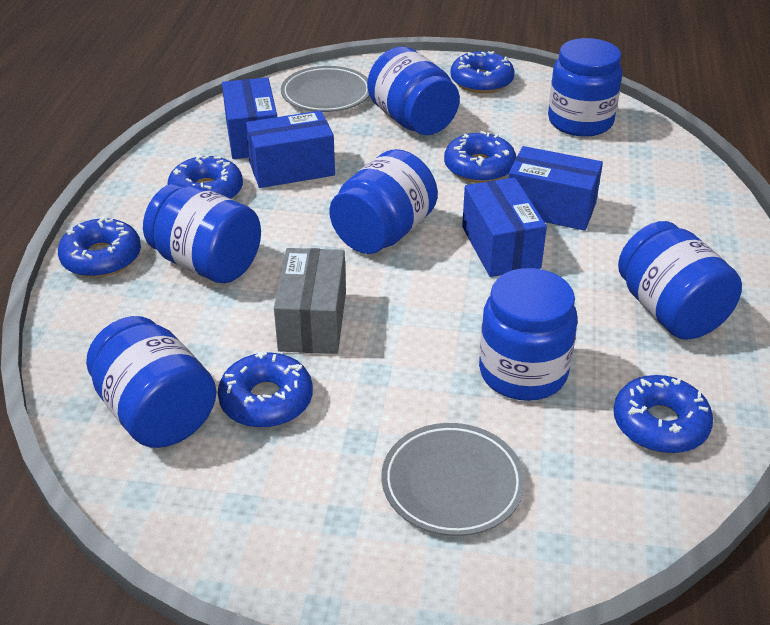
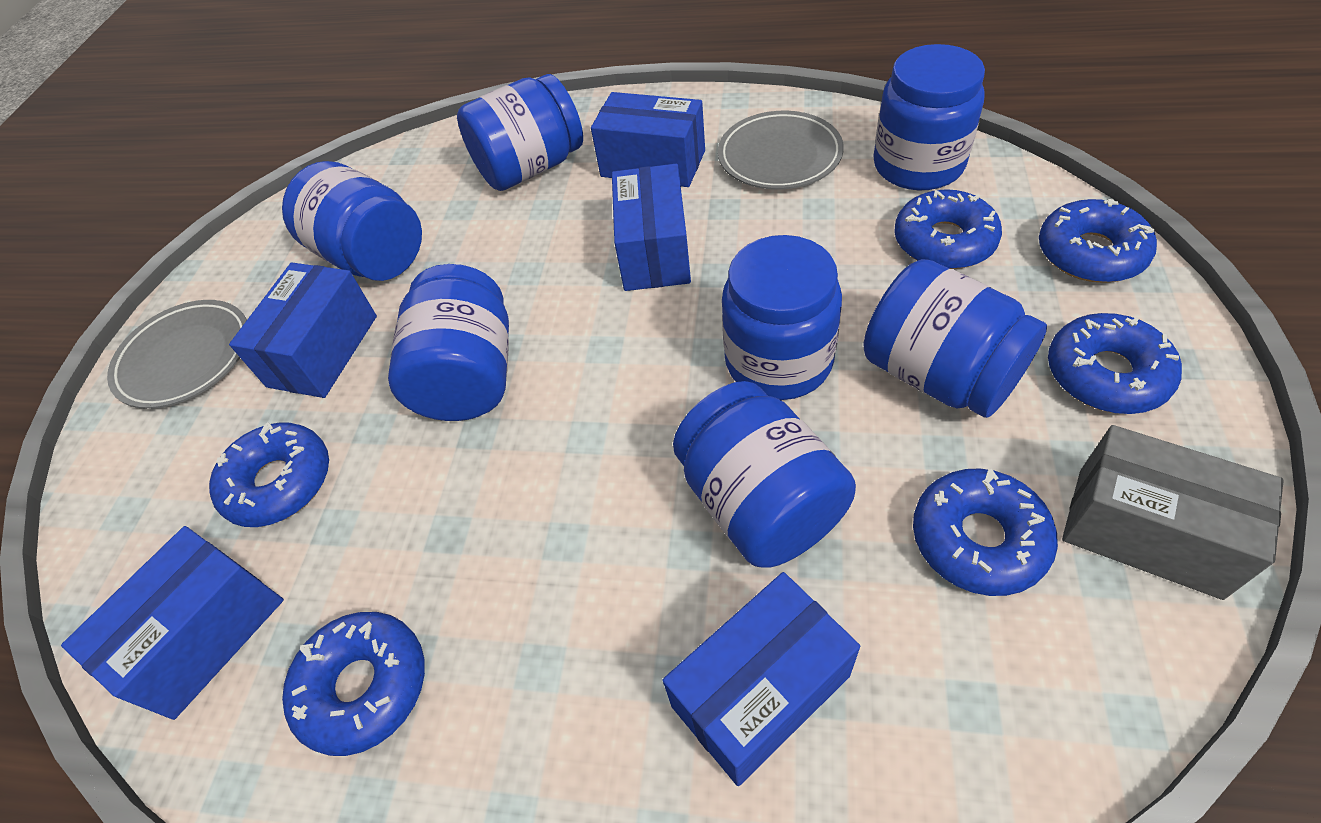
blue box: [222,77,277,159] [245,111,335,188] [462,178,547,277] [508,146,603,231] = 4 -> [61,526,284,720] [229,263,377,398] [591,92,705,187] [612,164,691,291] [662,572,860,786] = 5

